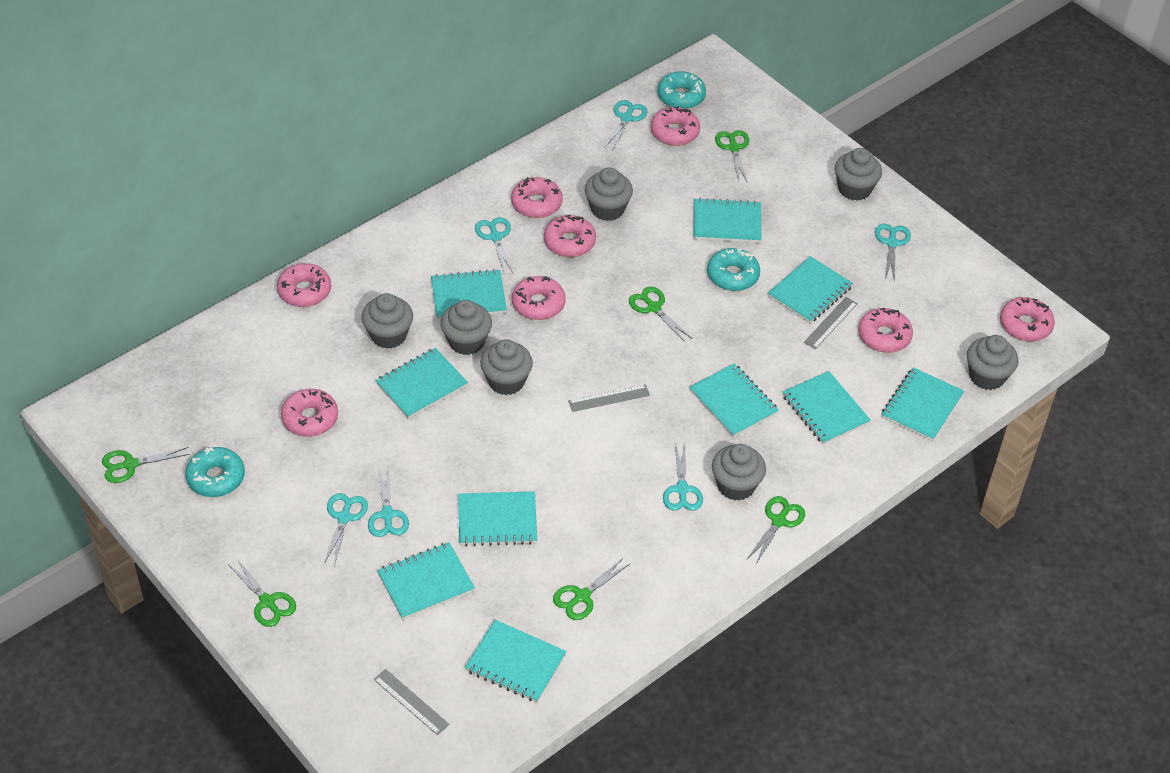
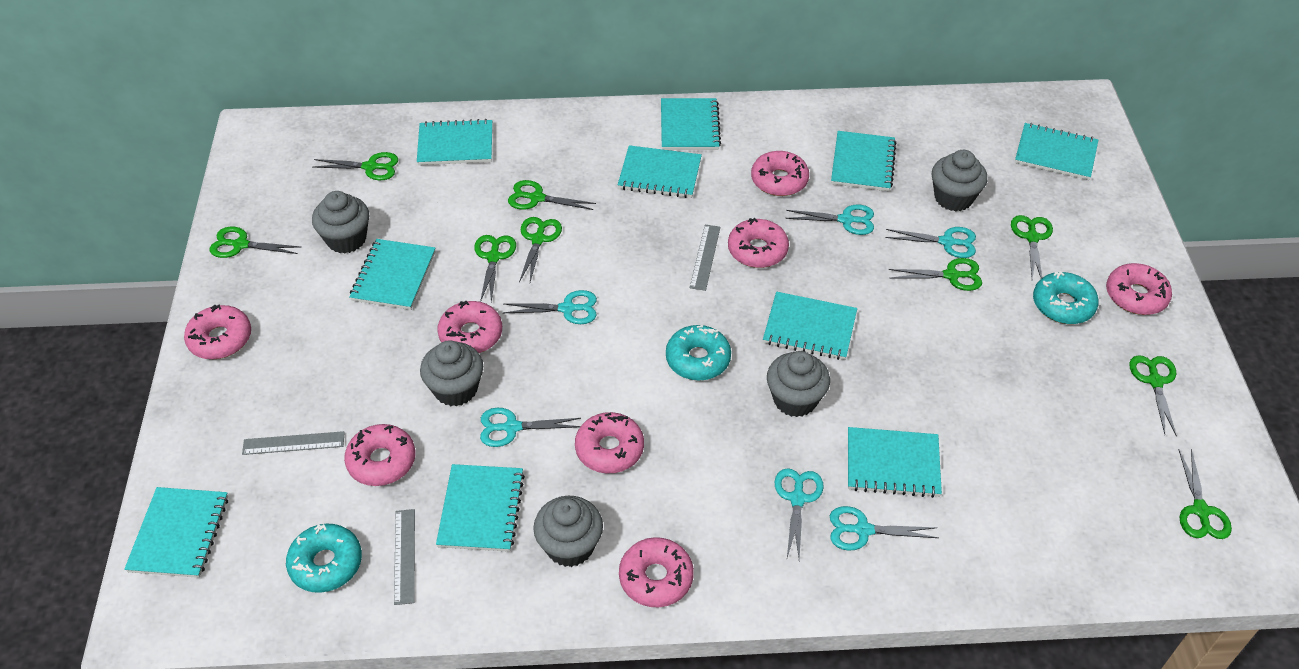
green scissors: [102,447,190,483] [228,559,296,627] [553,558,630,620] [629,287,692,342] [715,130,749,182] [747,496,805,564] = 6 -> [210,227,300,258] [313,152,398,180] [474,235,516,302] [508,180,596,210] [519,217,562,282] [889,258,982,291] [1011,215,1053,279] [1129,355,1177,436] [1179,449,1232,539] = 9
grey cupcake: [362,293,413,349] [441,300,492,355] [480,339,533,395] [585,167,633,221] [712,444,766,501] [835,148,882,201] [967,335,1019,390] = 7 -> [312,191,369,254] [420,340,483,406] [533,496,603,567] [767,351,830,417] [932,150,987,211] = 5

